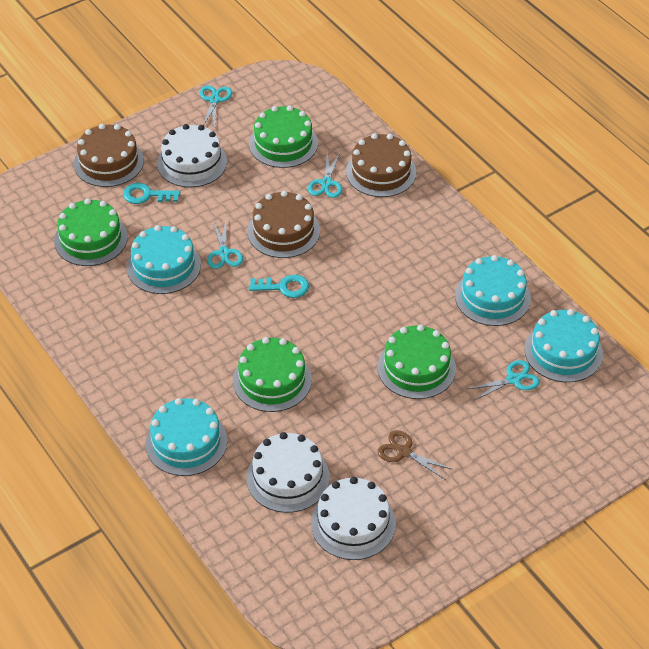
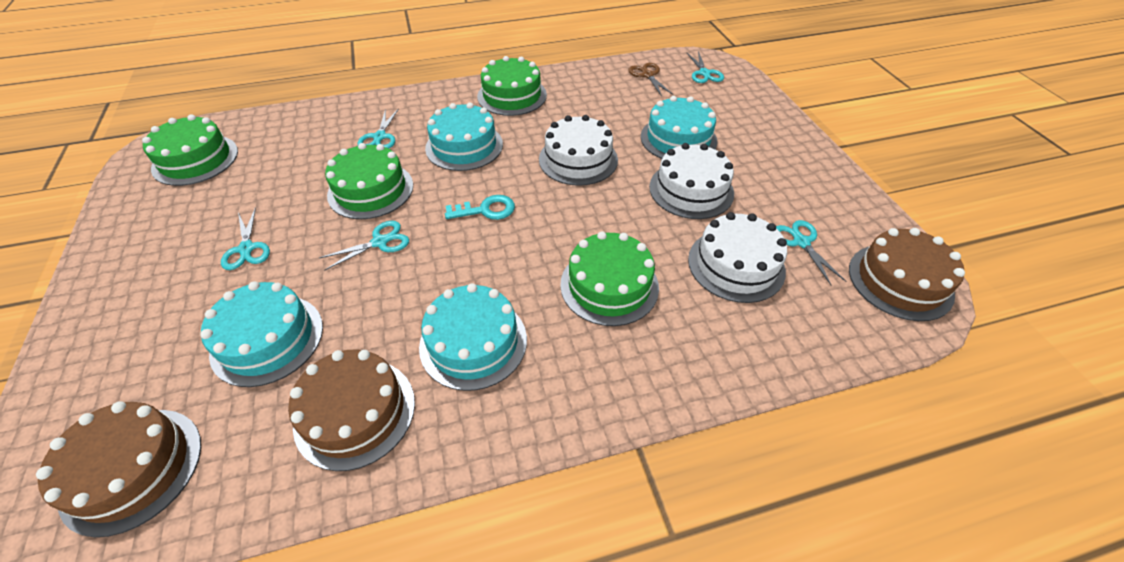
turquoise key: [123,183,180,204] [249,275,309,298] = 2 -> [445,195,515,220] = 1
turquoise scissors: [200,85,232,126] [207,221,243,269] [308,153,342,198] [468,360,540,401] = 4 -> [221,208,270,270] [319,221,409,270] [358,108,399,149] [687,51,724,83] [776,220,847,285] = 5

